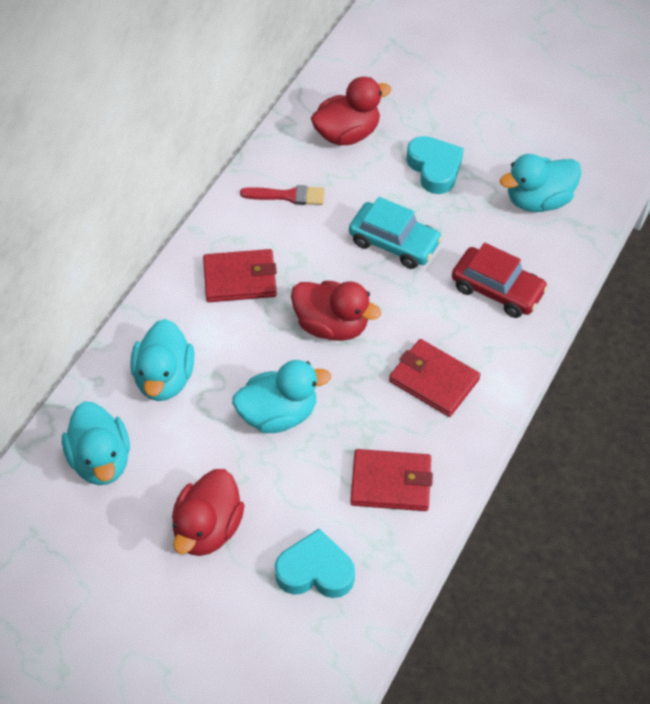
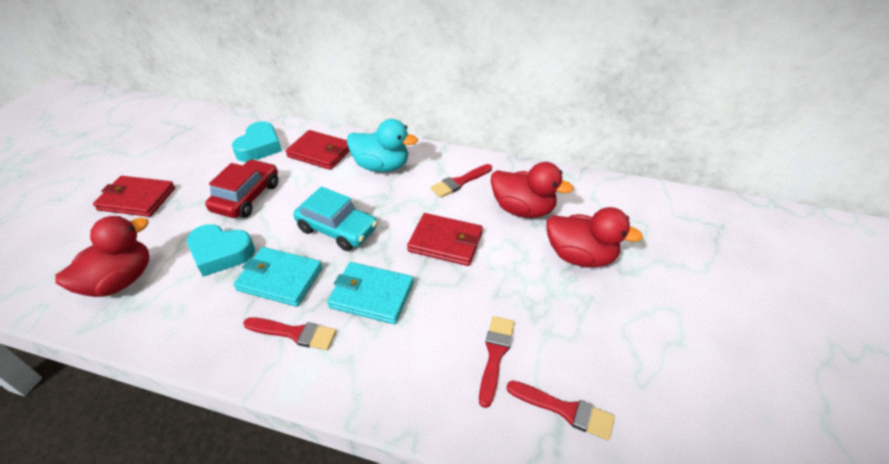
red brush: [240,185,325,205] = 1 -> [243,317,337,350] [431,164,492,198] [479,316,515,408] [506,381,615,441] = 4
turquoise duck: [62,401,130,485] [130,319,194,401] [232,360,331,433] [500,154,582,212] = 4 -> [347,119,418,172] = 1
turquoise wallet: none = 0 -> [234,247,322,307] [327,262,414,324] = 2

